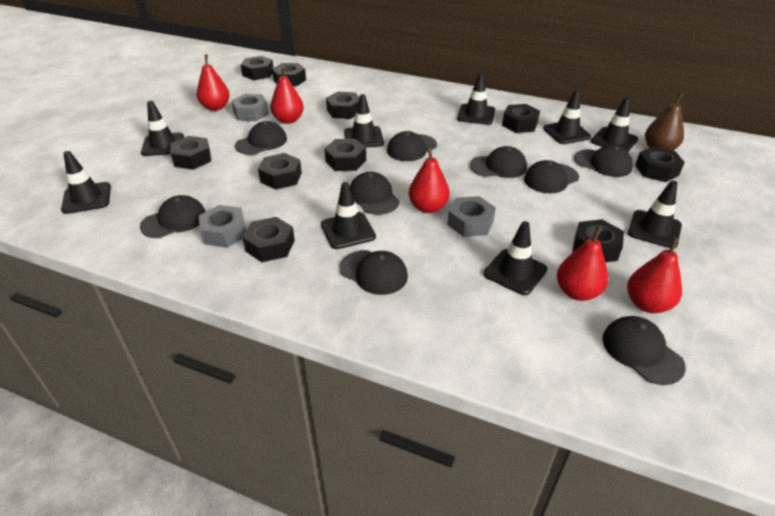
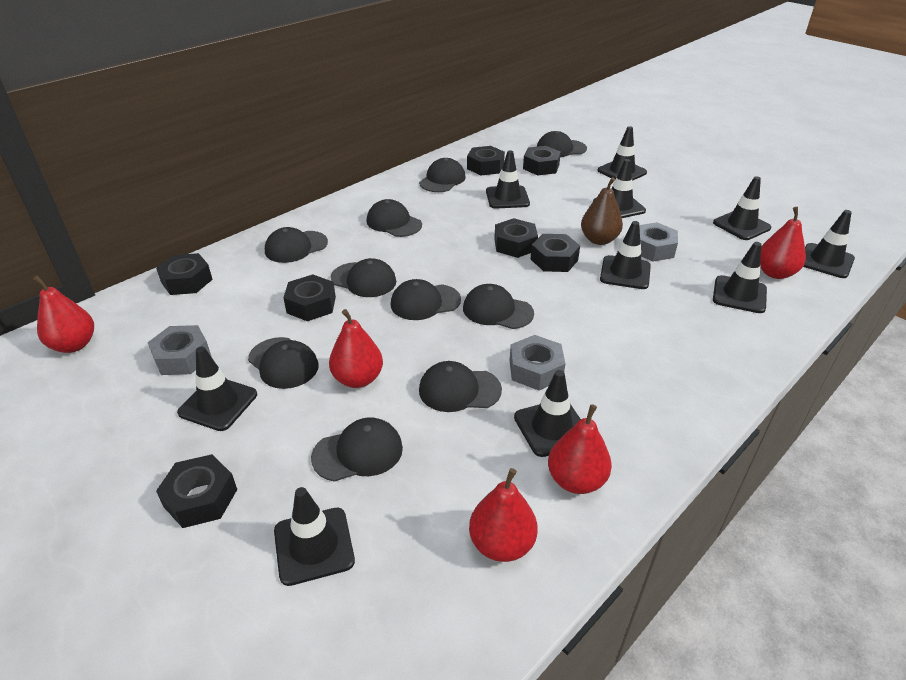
black cap: [140,195,206,238] [235,121,287,155] [340,250,408,295] [350,172,400,215] [387,131,437,161] [470,146,527,178] [524,160,579,193] [574,145,633,177] [602,316,686,385] = 9 -> [248,337,319,389] [265,227,328,263] [311,417,403,482] [331,258,396,297] [367,199,422,237] [391,279,461,320] [419,158,466,192] [419,361,502,412] [463,284,534,329] [537,131,587,157] = 10
black nut: [170,136,211,170] [241,56,274,80] [242,217,295,262] [258,153,302,190] [272,63,306,87] [324,139,366,171] [326,92,359,119] [502,104,540,133] [572,219,624,262] [635,146,685,182] = 10 -> [156,253,213,295] [156,454,237,528] [283,274,336,321] [467,146,505,176] [494,218,538,258] [523,146,561,176] [530,234,580,272] = 7
black traffic cone: [61,151,111,214] [141,101,184,156] [321,182,376,249] [344,94,384,148] [457,73,495,125] [483,221,548,295] [543,90,592,144] [591,97,638,151] [628,181,682,248] = 9 -> [177,347,257,431] [274,487,355,586] [486,151,530,209] [514,370,581,457] [593,159,646,218] [598,126,647,181] [600,221,651,289] [713,176,772,240] [713,242,767,313] [803,210,855,278] = 10

